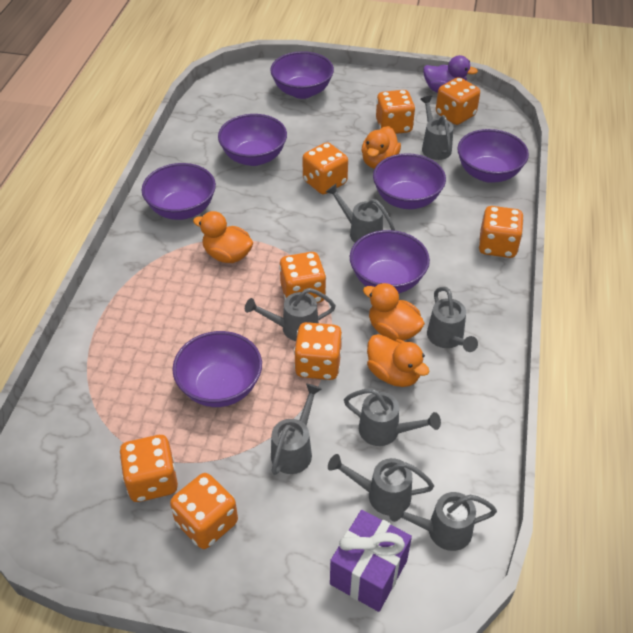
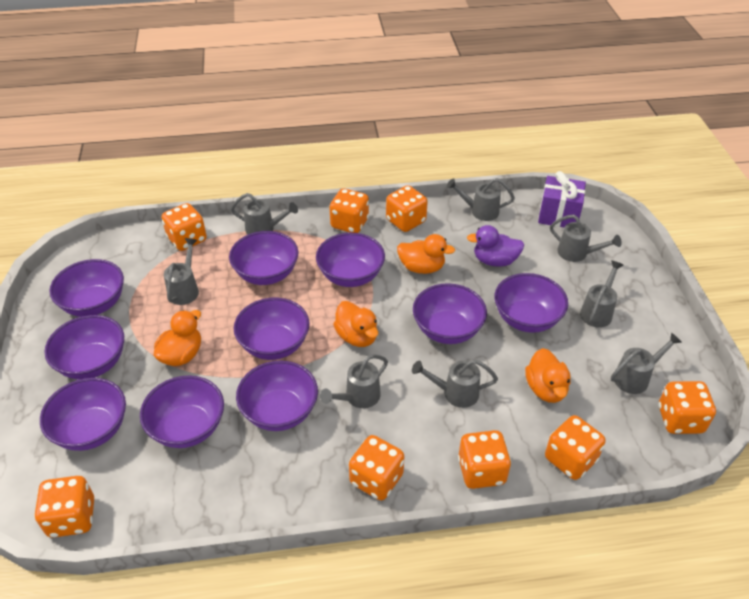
purple bowl: [141,163,216,220] [172,331,262,407] [218,114,287,166] [270,51,334,99] [350,230,430,293] [373,153,446,209] [457,129,529,183] = 7 -> [40,378,126,451] [44,315,124,380] [49,259,124,317] [140,375,224,448] [229,231,299,285] [234,298,309,360] [236,361,318,431] [316,233,385,287] [413,283,487,344] [494,273,568,333] = 10

